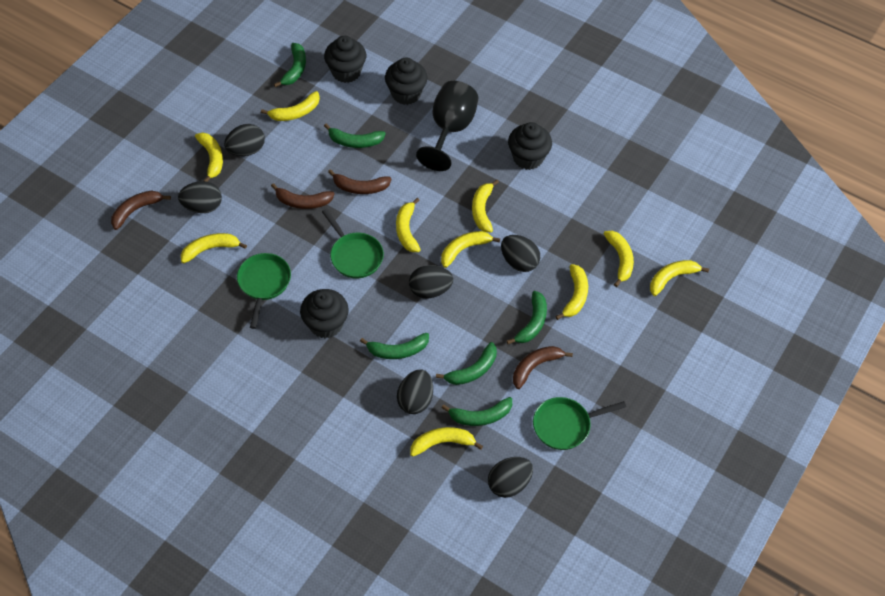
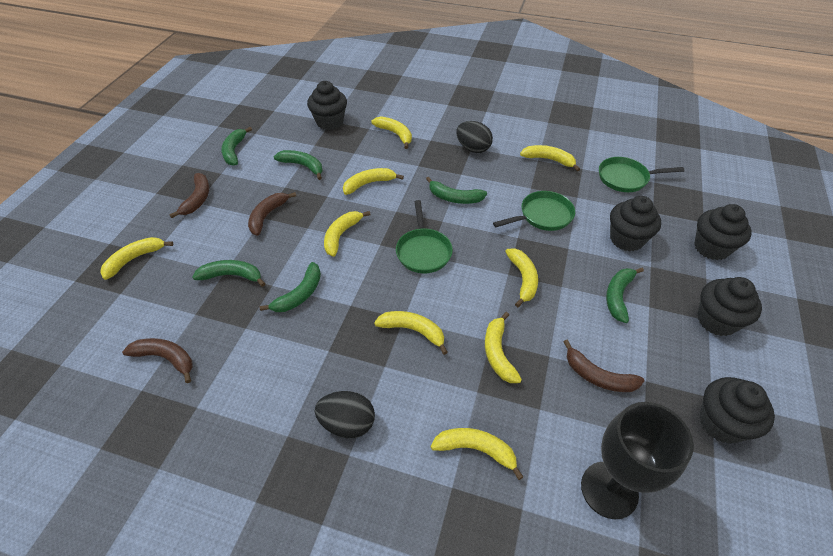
black cupcake: [300,289,349,338] [324,36,366,83] [385,57,427,105] [508,122,552,170] = 4 -> [307,81,347,130] [610,196,661,252] [694,204,752,260] [697,277,762,336] [699,377,775,444] = 5
black egg: [178,181,222,213] [224,124,265,156] [397,370,433,414] [409,265,453,299] [488,457,533,498] [501,235,540,272] = 6 -> [315,391,375,438] [456,121,493,153] = 2
yellow banana: [181,233,247,263] [195,133,223,182] [261,91,320,121] [396,198,421,252] [410,427,483,457] [441,231,500,268] [472,180,499,233] [555,264,588,320] [604,231,634,287] [650,260,709,296] = 10 -> [100,237,173,280] [324,211,371,257] [343,168,404,195] [371,116,412,149] [374,311,448,355] [431,428,523,480] [485,312,522,383] [505,248,538,307] [520,145,580,171] = 9

